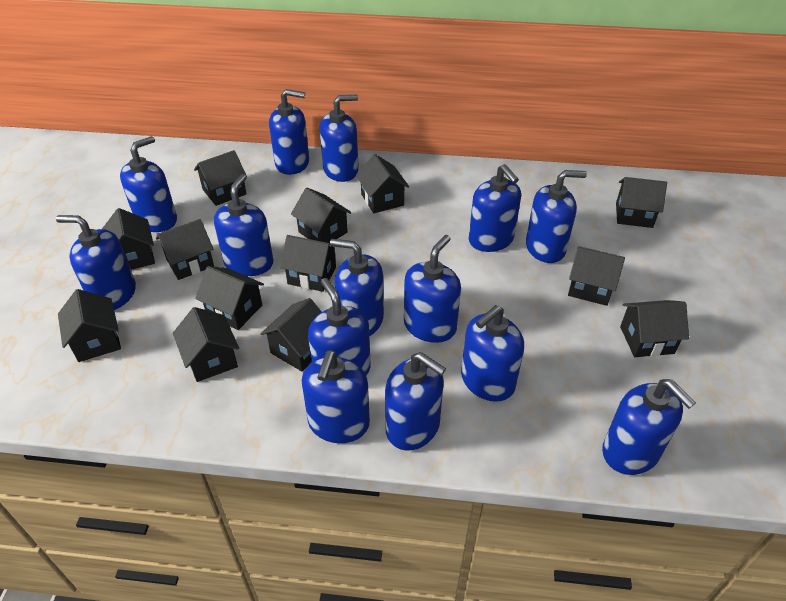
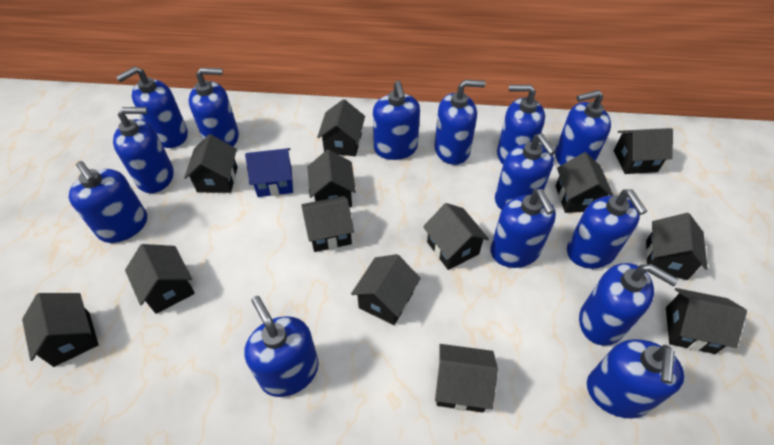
blue house: none = 0 -> [245,148,293,197] = 1

